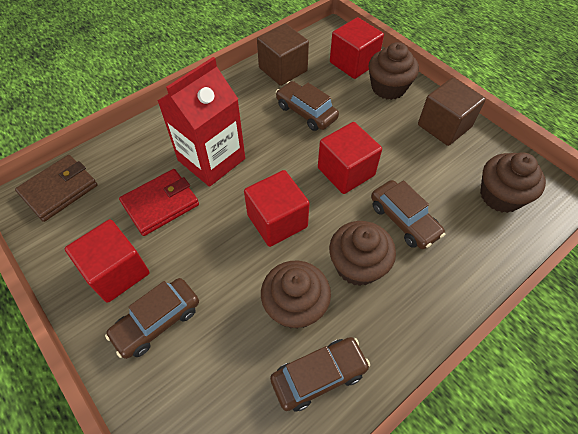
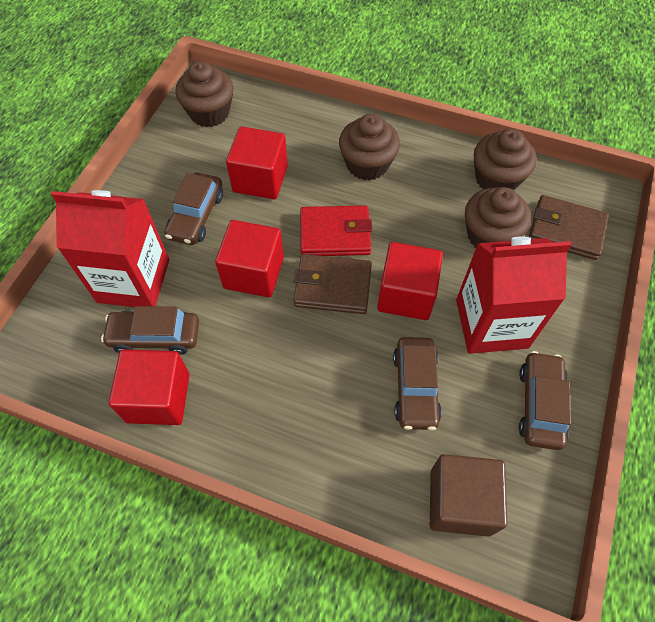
brown cube: [257,24,309,86] [418,78,486,146] = 2 -> [430,454,507,537] = 1
brown wallet: [15,155,97,222] = 1 -> [293,254,372,314] [529,195,609,260] = 2
red carton: [158,57,245,187] = 1 -> [51,190,169,307] [456,237,572,354] = 2

